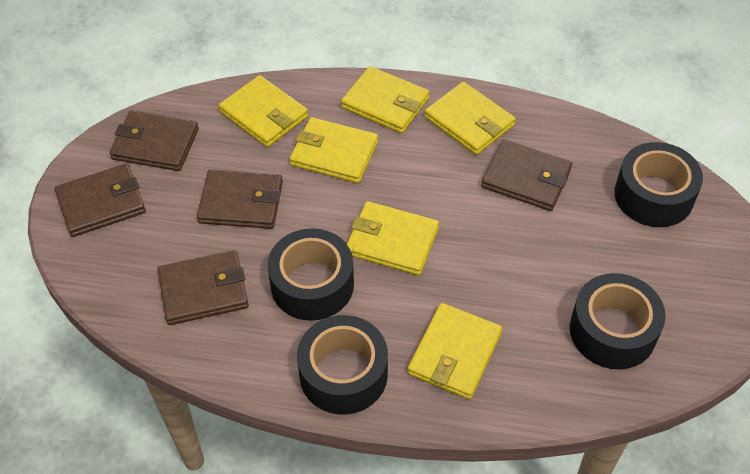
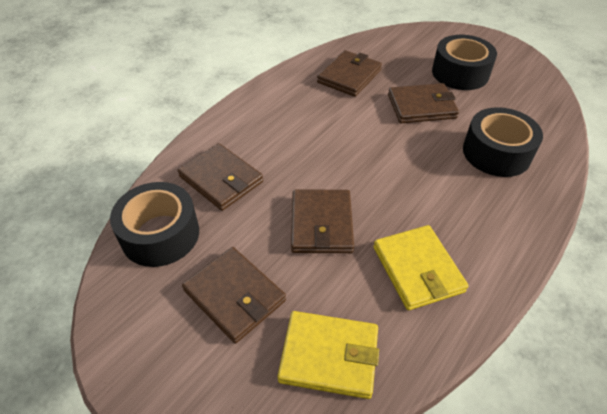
black tape: [268,228,354,321] [297,315,388,414] [570,273,666,369] [614,142,703,227] = 4 -> [110,182,199,267] [432,35,497,90] [463,107,543,177] = 3
yellow wallet: [219,75,308,147] [290,117,378,183] [341,66,430,133] [347,201,439,275] [408,303,502,399] [425,82,515,155] = 6 -> [278,311,379,399] [373,225,469,310] = 2

